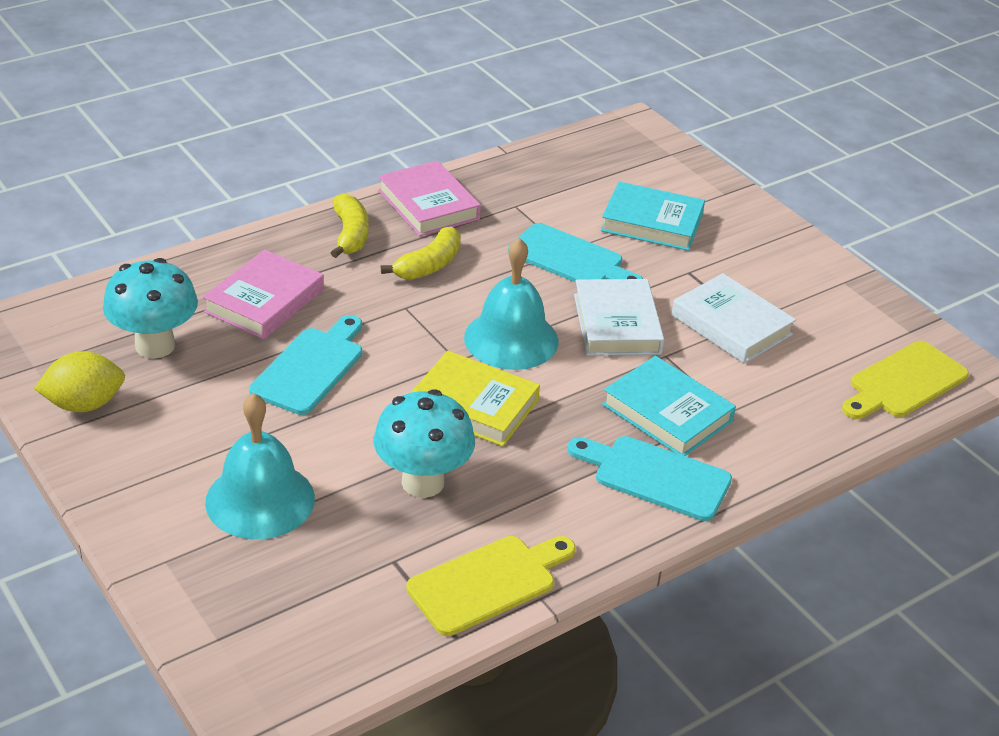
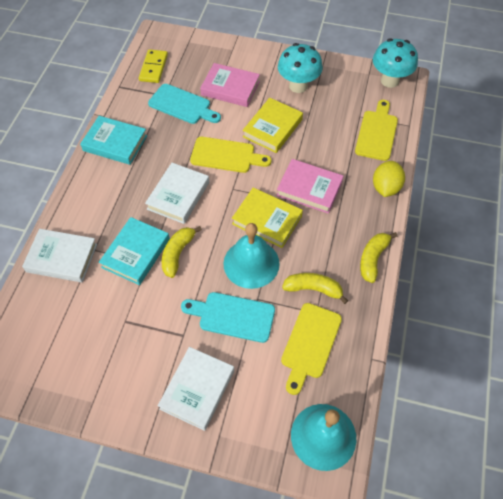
turquoise cutting board: [249,315,362,415] [508,223,643,282] [567,436,732,521] = 3 -> [148,84,221,124] [181,292,275,343] = 2
white book: [574,279,664,356] [672,273,796,364] = 2 -> [22,229,97,283] [145,163,209,224] [158,347,234,431] = 3
yellow banana: [331,193,369,258] [381,226,461,280] = 2 -> [162,226,202,278] [282,273,348,304] [360,232,397,283] = 3
yellow book: [411,351,540,446] = 1 -> [232,188,303,248] [243,98,303,153] = 2
yellow cutting board: [406,536,576,636] [842,341,969,419] = 2 -> [190,137,271,173] [281,303,342,395] [355,100,398,161] = 3
yellow domino: none = 0 -> [139,49,168,83] = 1

